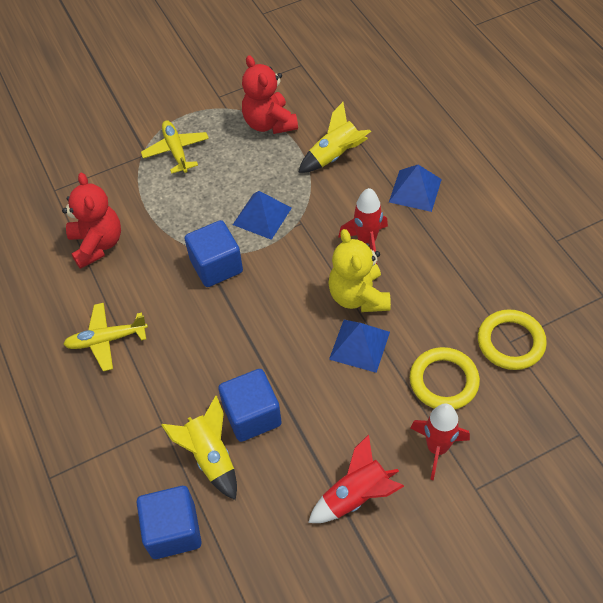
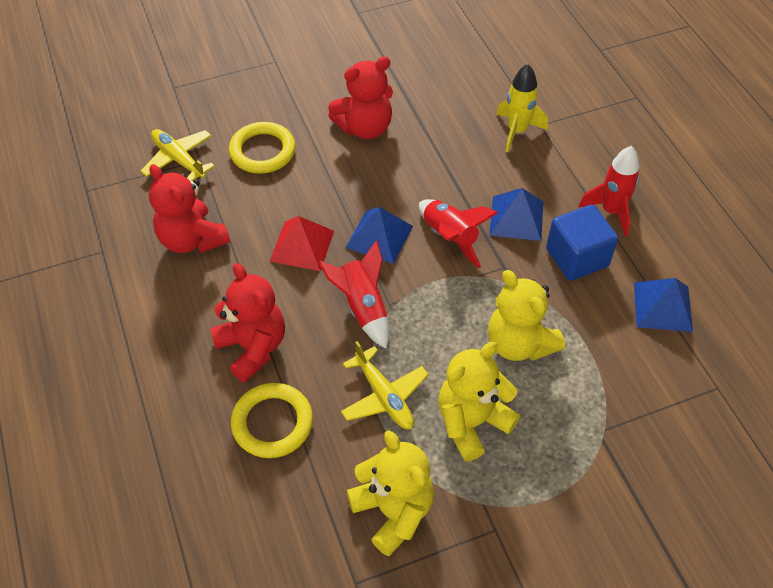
blue cube: [137,486,202,559] [185,220,243,287] [218,369,282,442] = 3 -> [546,205,618,281] = 1
red pyramid: none = 0 -> [270,216,334,271] = 1
red teddy bear: [62,172,121,269] [242,55,298,134] = 2 -> [149,164,230,253] [210,263,285,383] [328,56,393,139] = 3
yellow rocket: [161,396,237,500] [298,102,371,173] = 2 -> [496,64,548,152] = 1
yellow teddy bear: [328,229,391,312] = 1 -> [347,430,434,556] [438,342,520,461] [488,270,565,361] = 3

